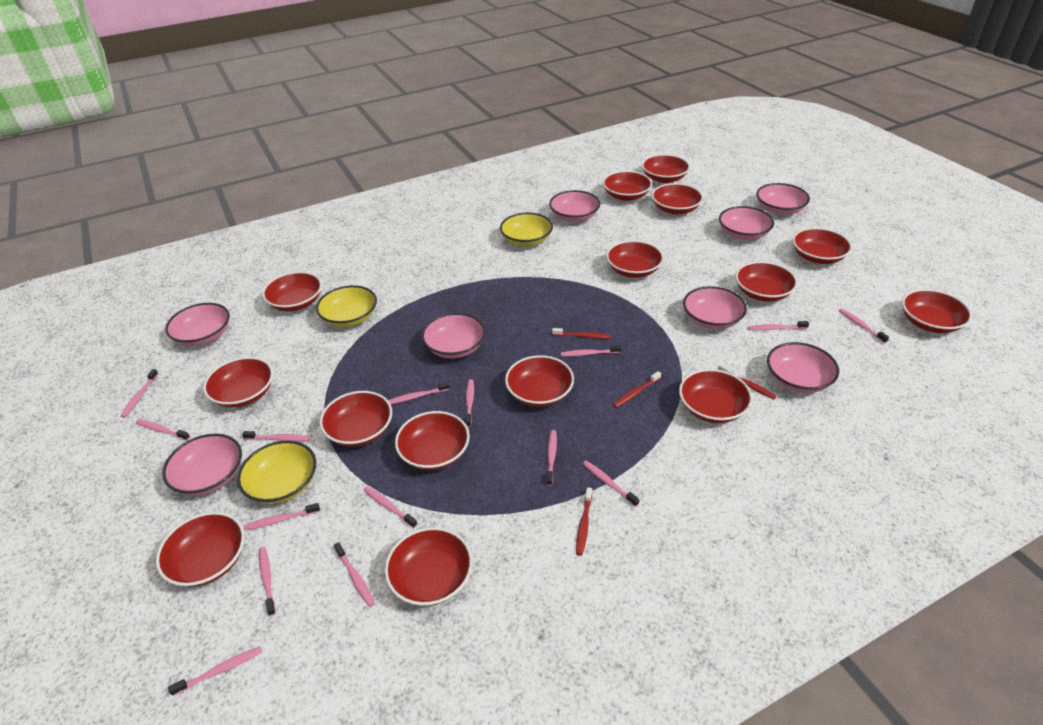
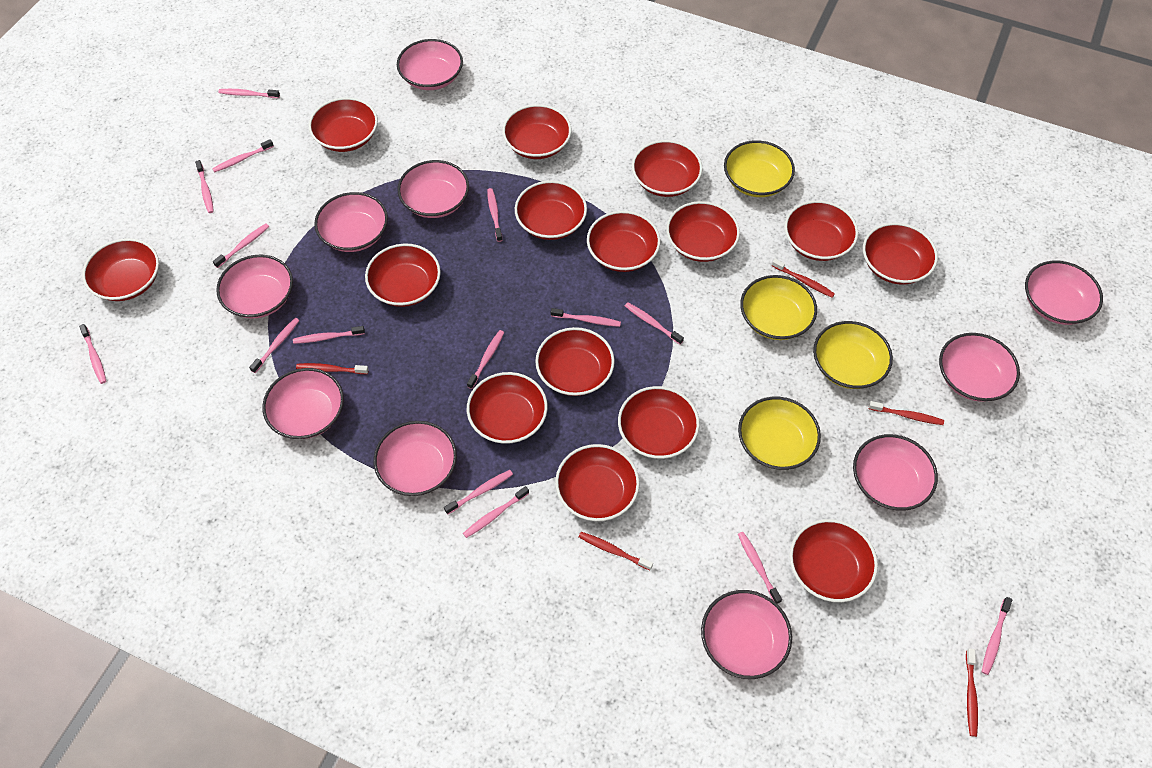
pink bowl: [162,434,242,495] [165,303,230,346] [422,313,485,358] [549,190,600,222] [683,286,747,329] [719,206,774,240] [756,183,810,215] [767,342,839,393] = 8 -> [216,255,293,319] [262,368,344,439] [314,192,388,252] [373,421,457,496] [397,39,463,90] [397,160,469,218] [701,590,792,679] [853,434,938,511] [939,333,1020,402] [1025,261,1103,325] = 10
red toothbrush: [552,328,611,339] [576,487,592,555] [613,371,661,408] [718,364,777,399] = 4 -> [296,363,369,374] [578,532,653,570] [772,259,835,298] [869,401,944,425] [966,648,978,737] = 5
yellow bowl: [237,440,316,504] [316,285,377,327] [500,213,553,246] = 3 -> [724,140,795,197] [738,397,821,470] [740,275,817,340] [813,321,893,389] = 4

